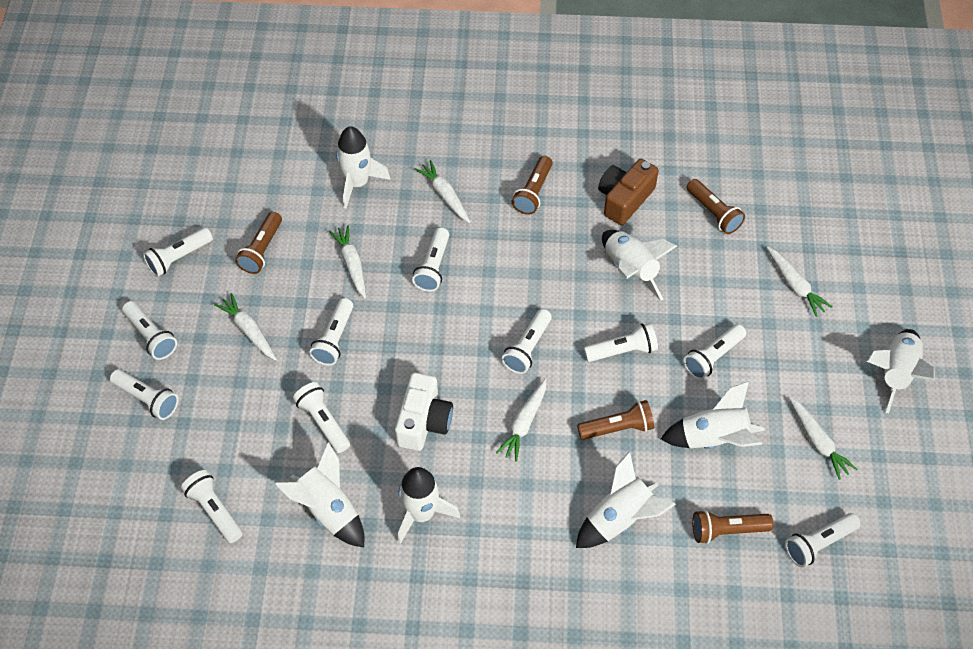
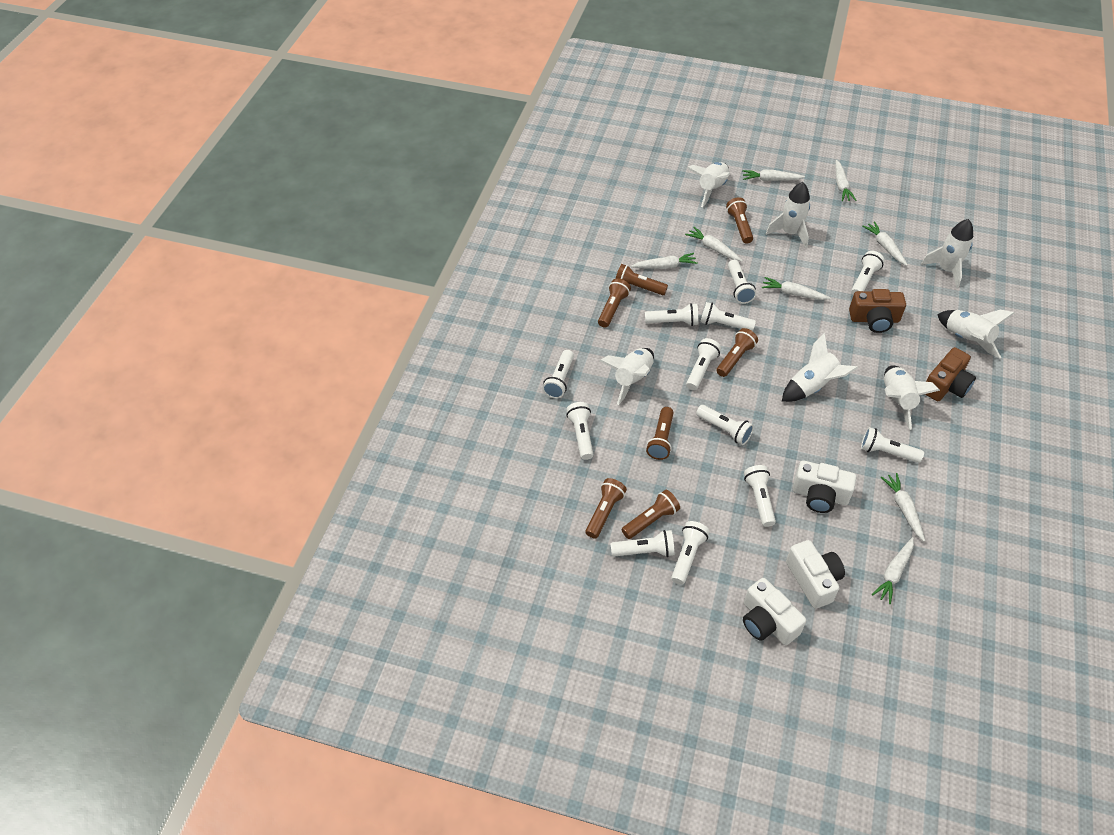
brown camera: [598,159,659,225] = 1 -> [849,289,906,333] [925,347,976,401] = 2
brown flashlight: [235,212,282,274] [512,156,553,215] [577,400,654,440] [687,179,745,234] [692,510,774,544] = 5 -> [586,478,627,538] [598,278,631,328] [615,264,668,295] [622,490,680,539] [646,407,674,460] [716,328,758,377] [726,197,753,244] = 7
white camera: [395,373,453,451] = 1 -> [743,578,806,645] [786,540,845,609] [793,460,856,513] = 3
white carrot: [214,293,277,361] [329,225,366,299] [415,160,470,223] [496,379,546,462] [767,247,832,317] [789,397,857,480] = 6 -> [631,253,698,269] [685,227,743,261] [742,170,805,181] [762,277,830,300] [835,160,856,201] [862,222,908,266] [872,537,914,604] [881,473,925,541] = 8
white flashlight: [110,369,179,420] [122,301,177,360] [143,228,213,277] [181,470,243,543] [293,382,350,453] [309,298,353,366] [412,228,449,292] [502,309,552,374] [584,323,658,362] [683,324,746,380] [785,513,861,567] = 11 -> [542,350,574,399] [566,402,594,460] [610,530,675,557] [645,303,698,326] [671,521,709,585] [686,338,721,390] [696,405,754,445] [700,302,756,331] [728,260,756,304] [744,465,776,527] [851,251,885,295] [861,427,924,463] = 12

